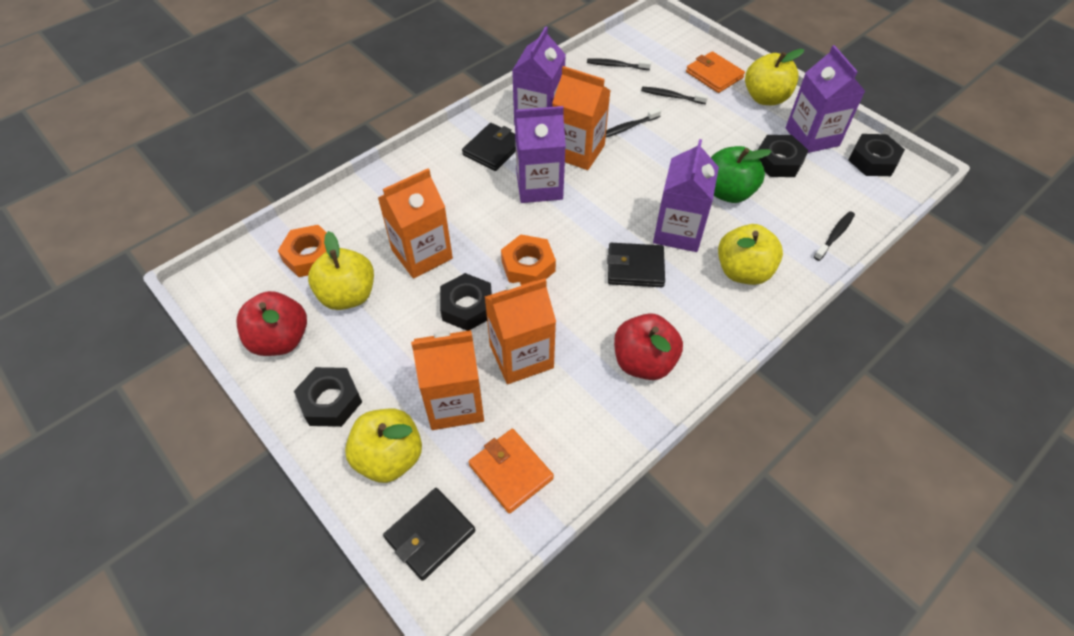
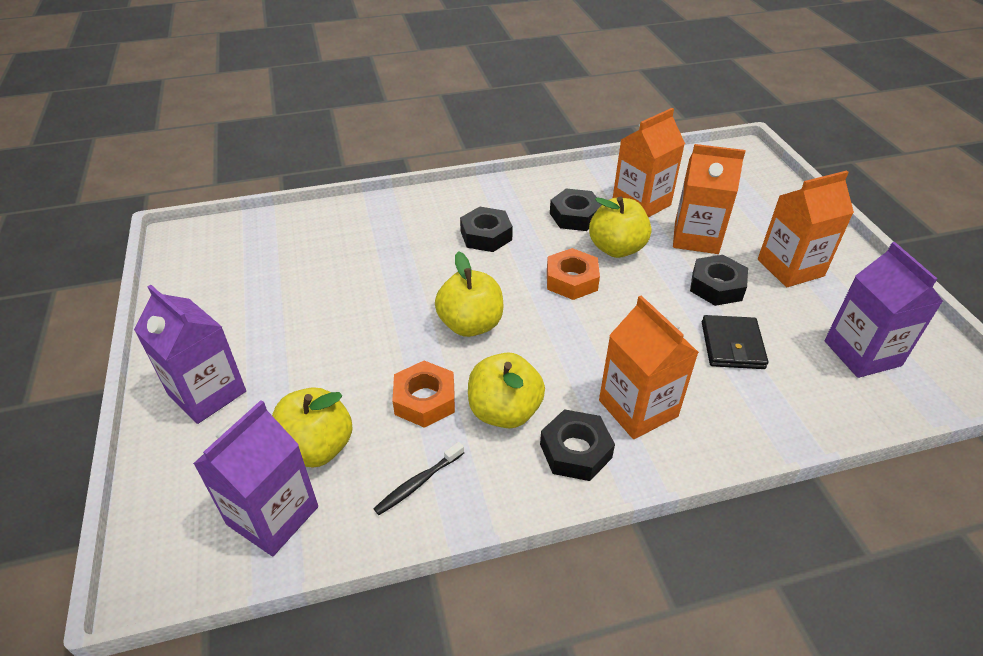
black toothbrush: [587,58,651,70] [606,108,661,137] [641,87,708,104] [814,211,855,261] = 4 -> [373,442,464,515] = 1
black wallet: [383,488,475,581] [462,123,516,171] [607,243,665,287] = 3 -> [702,315,768,369] = 1
green apple: [711,146,772,203] = 1 -> none = 0
orange wallet: [469,429,554,514] [686,51,745,93] = 2 -> none = 0
purple carton: [512,26,566,125] [515,106,566,203] [653,139,719,252] [786,45,866,153] = 4 -> [134,285,246,424] [193,400,318,556] [825,242,943,378] = 3
red apple: [237,291,307,356] [614,313,683,380] = 2 -> none = 0

